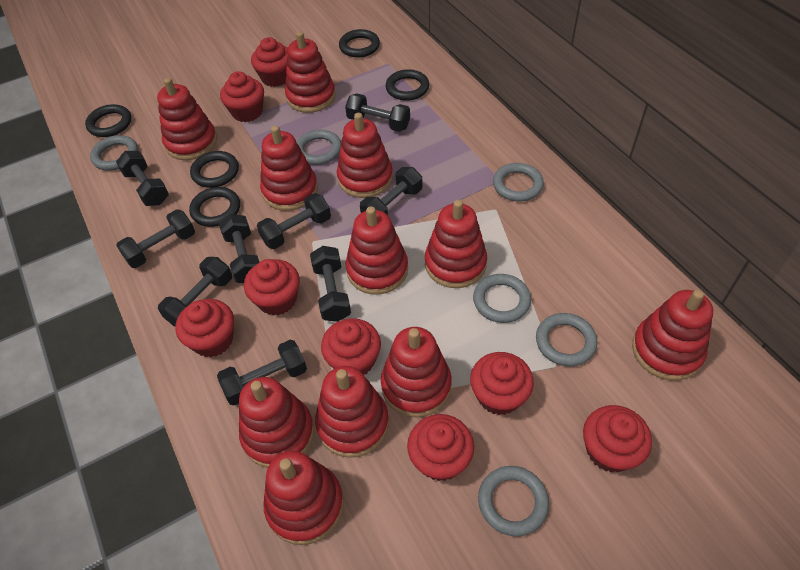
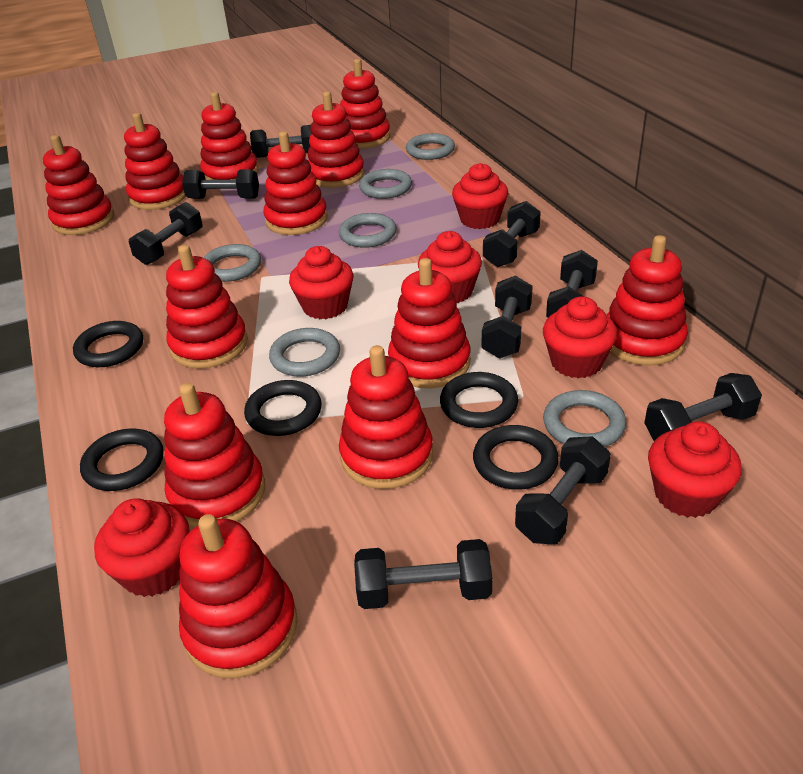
red cupcake: [175,299,234,357] [220,71,264,122] [244,259,300,316] [251,37,288,87] [321,318,381,375] [407,414,474,481] [470,352,534,415] [583,405,652,473] = 8 -> [94,498,190,597] [289,246,353,319] [418,231,482,303] [452,163,508,229] [543,296,617,379] [648,422,742,518] = 6
red stacking toy: [157,78,217,160] [239,377,314,468] [260,125,318,211] [263,451,344,545] [285,31,336,113] [315,366,389,458] [337,113,393,198] [346,206,408,295] [381,327,452,417] [425,200,487,288] [632,290,713,381] = 11 -> [43,135,114,235] [124,113,186,210] [164,383,265,528] [166,245,248,369] [179,514,297,678] [200,92,259,180] [264,131,328,235] [308,91,365,188] [339,345,433,489] [340,59,390,149] [388,258,471,388] [607,235,688,366] = 12

